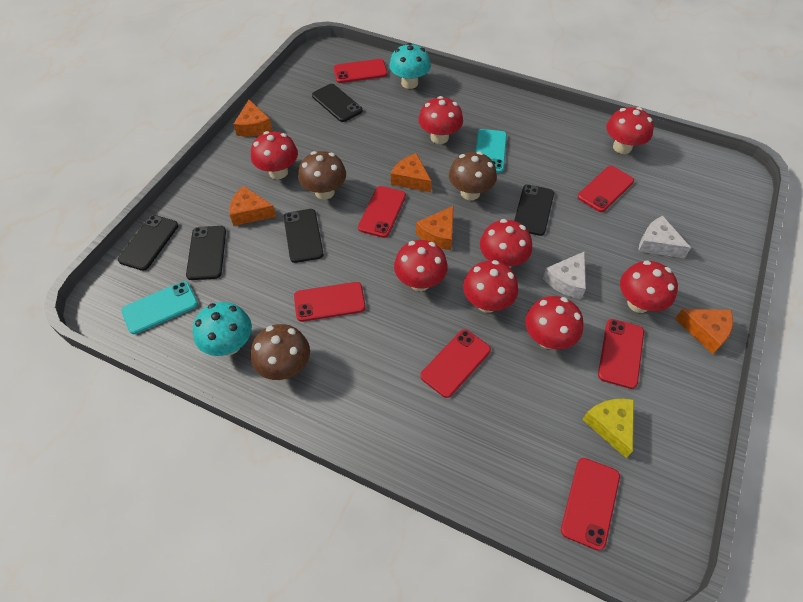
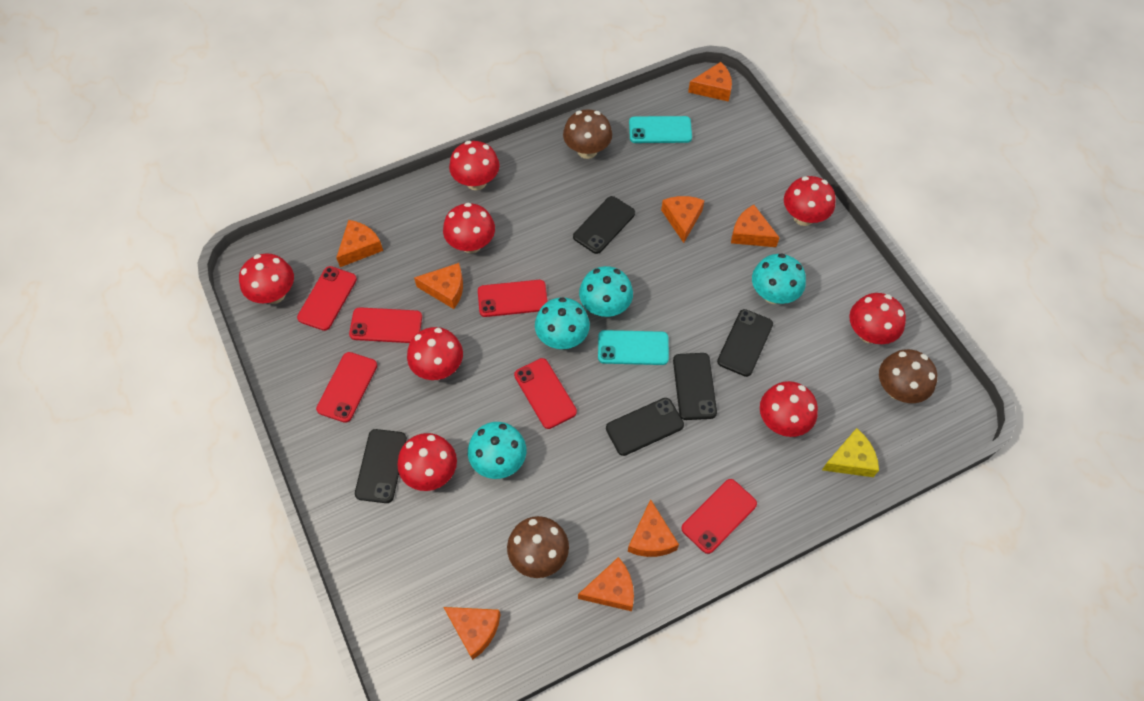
orange cheese: [229,186,276,226] [233,100,272,137] [391,153,432,192] [416,206,454,250] [675,309,733,354] = 5 -> [336,220,383,267] [414,263,463,309] [443,607,501,660] [578,557,634,611] [628,499,679,557] [661,196,705,243] [688,62,732,102] [731,205,780,247] = 8
red phone: [294,282,366,322] [333,59,387,83] [358,186,406,238] [420,329,491,398] [561,458,620,551] [578,166,634,212] [598,319,644,389] = 7 -> [297,266,357,331] [316,352,377,423] [349,307,422,343] [478,280,548,317] [514,358,577,429] [681,479,757,554] = 6
turquoise mushroom: [193,302,252,356] [389,43,431,89] = 2 -> [468,422,526,479] [535,297,590,349] [579,266,633,317] [752,253,806,304] = 4
white cheese: [543,251,586,299] [638,216,691,258] = 2 -> none = 0

